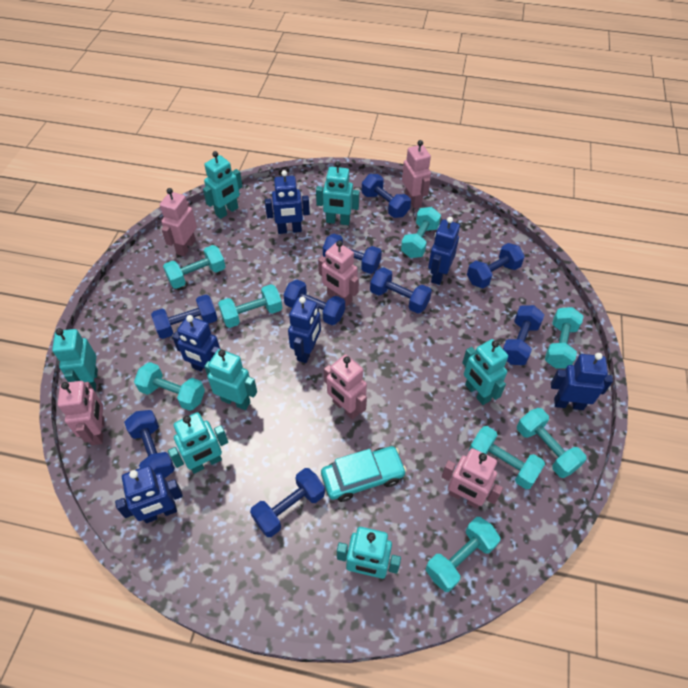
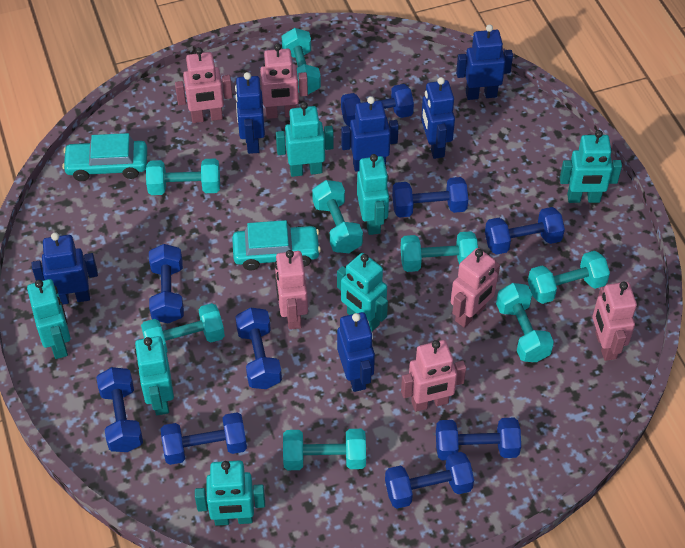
turquoise car: [321,446,407,502] = 1 -> [62,133,147,181] [232,220,321,270] = 2

